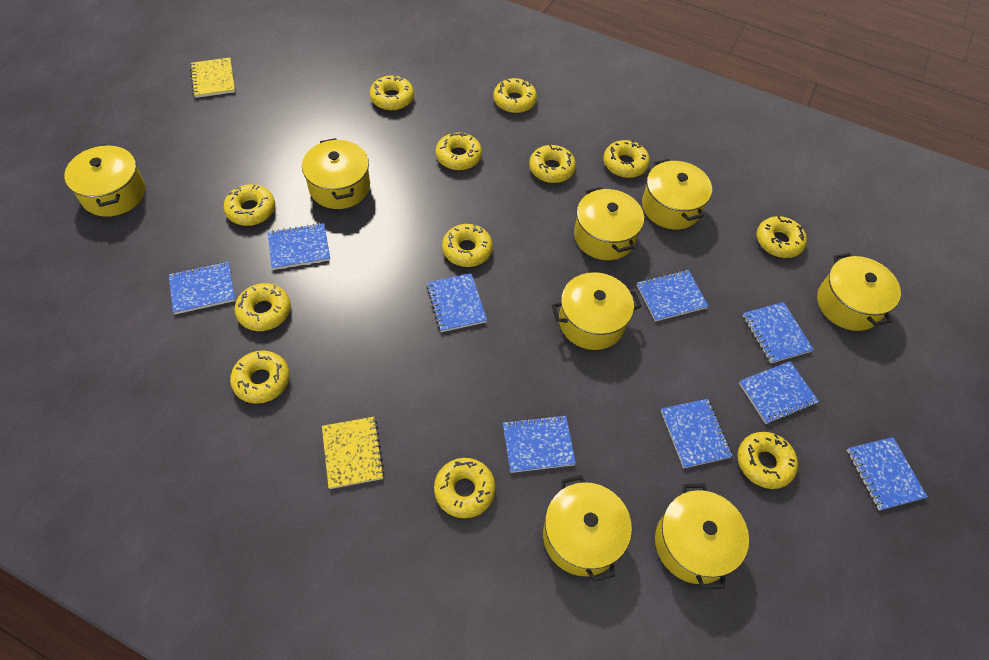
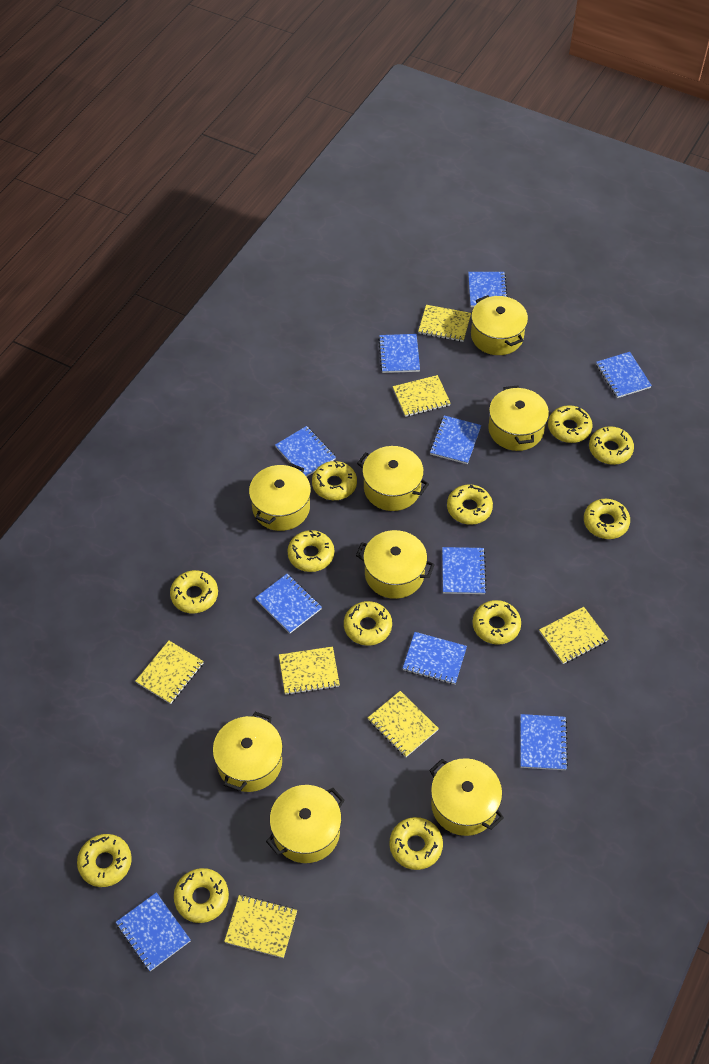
blue notebook: [169,262,236,314] [268,223,330,270] [426,273,487,332] [503,415,576,473] [637,270,708,322] [661,399,733,468] [739,361,819,424] [743,302,814,363] [847,437,927,511] = 9 -> [116,892,191,971] [255,574,322,633] [275,426,336,477] [378,334,420,373] [403,632,467,684] [430,415,481,464] [442,547,487,594] [468,272,507,307] [520,714,568,770] [596,352,652,398] = 10
yellow notebook: [190,58,235,98] [322,417,385,489] = 2 -> [135,641,204,704] [224,895,297,958] [279,647,340,695] [368,691,439,757] [393,375,451,417] [418,305,471,342] [539,607,608,664] = 7

